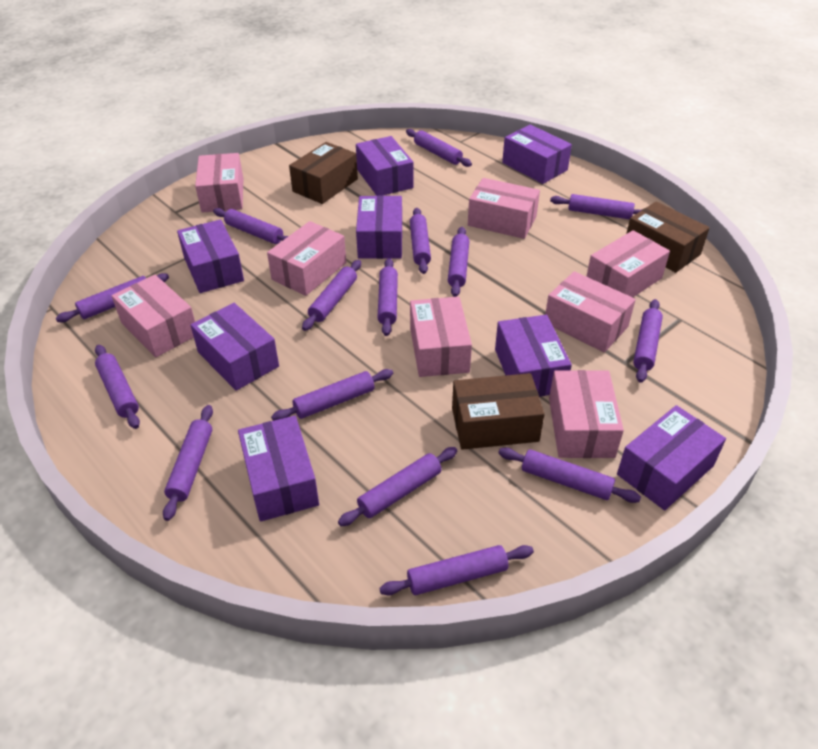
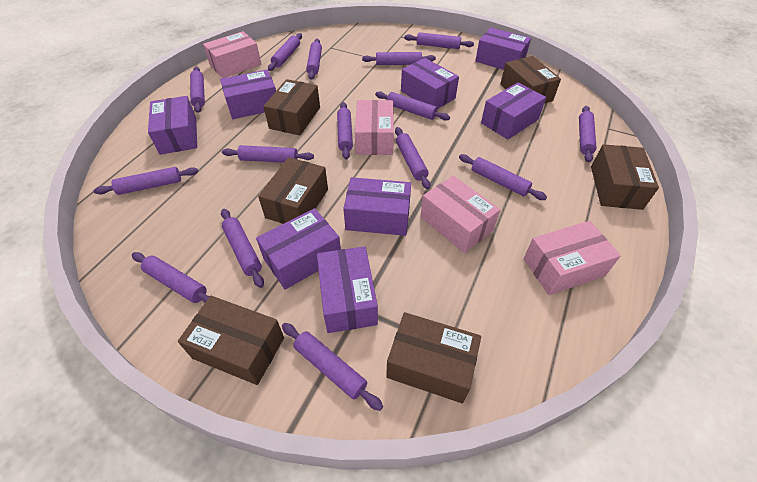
brown box: [289,142,358,204] [452,373,545,450] [626,201,710,273] = 3 -> [178,296,284,385] [258,157,328,224] [263,79,320,135] [386,312,481,403] [500,56,561,104] [591,144,659,210] = 6
pink box: [111,275,195,357] [195,153,243,213] [267,221,346,296] [410,297,472,377] [468,178,540,239] [545,271,636,352] [549,370,624,458] [586,230,670,297] = 8 -> [203,31,262,78] [355,100,394,155] [421,176,501,253] [523,221,621,295] = 4

